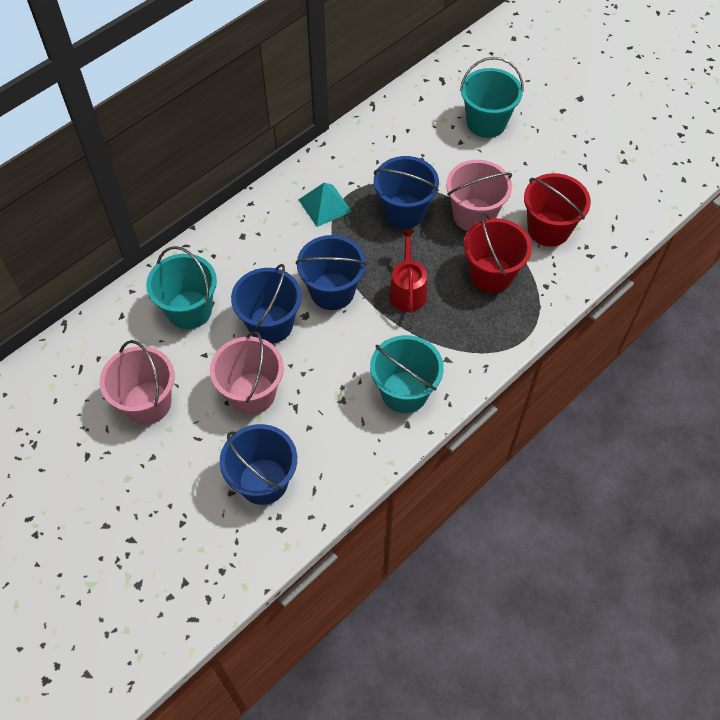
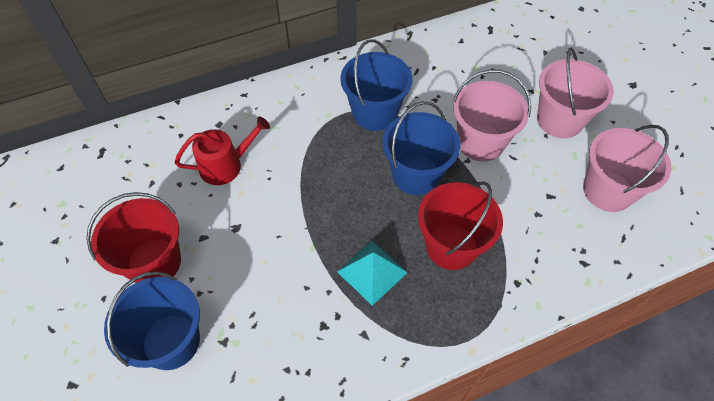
blue bucket: [220,424,297,505] [231,264,302,344] [296,235,367,310] [374,156,439,229] = 4 -> [104,271,200,370] [340,39,413,131] [382,101,460,195] = 3
turquoise bucket: [146,246,217,329] [370,335,444,413] [460,57,524,138] = 3 -> none = 0

